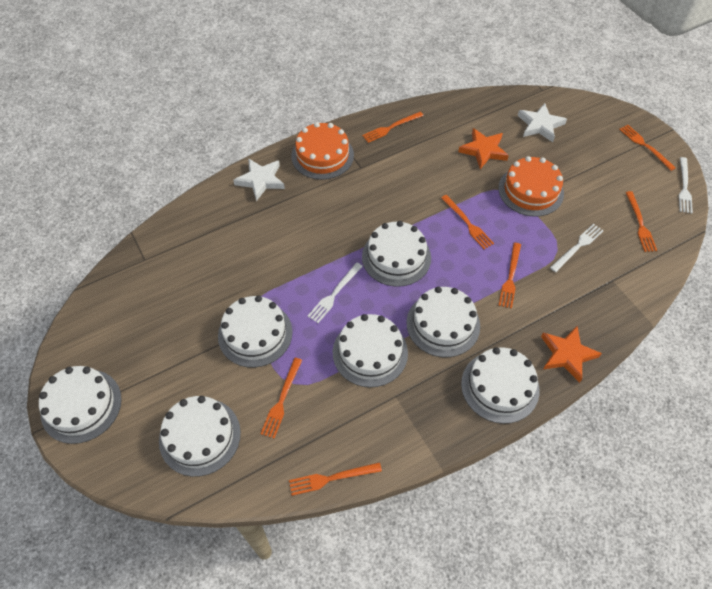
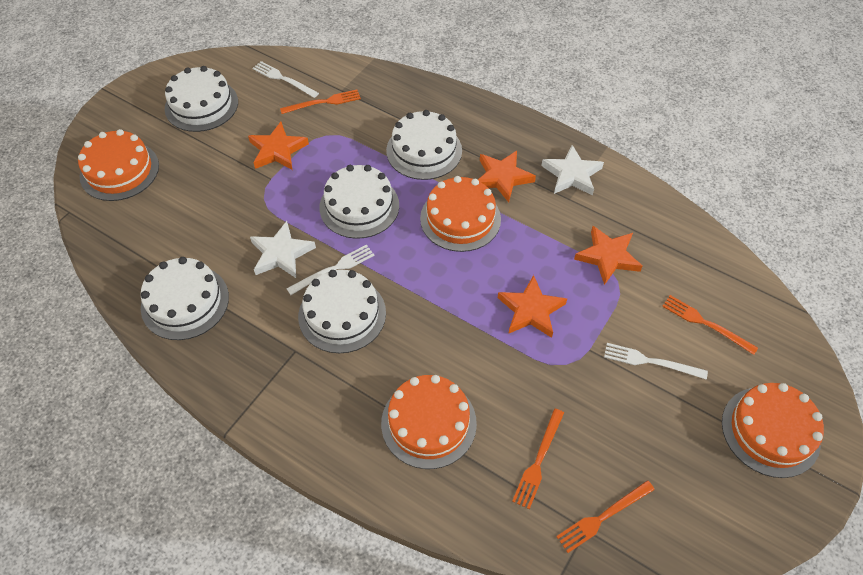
orange cake: [291,122,354,180] [498,156,564,216] = 2 -> [78,129,159,201] [381,375,477,469] [420,176,501,252] [722,383,824,478] = 4
orange fork: [261,358,302,438] [289,462,382,496] [362,112,424,143] [441,195,494,249] [498,243,521,309] [619,125,676,171] [625,191,657,252] = 7 -> [280,89,361,114] [512,409,564,509] [556,480,655,553] [662,295,758,355] = 4
orange star: [458,128,509,169] [541,326,602,383] = 2 -> [248,122,309,170] [478,151,536,202] [498,275,567,338] [574,226,643,285] = 4
white cake: [39,366,122,444] [159,396,241,477] [218,296,293,368] [333,314,408,387] [362,221,431,287] [406,287,480,357] [461,347,540,424] = 7 -> [141,257,229,340] [165,66,238,132] [298,270,386,353] [319,165,399,239] [386,110,462,180] = 5

